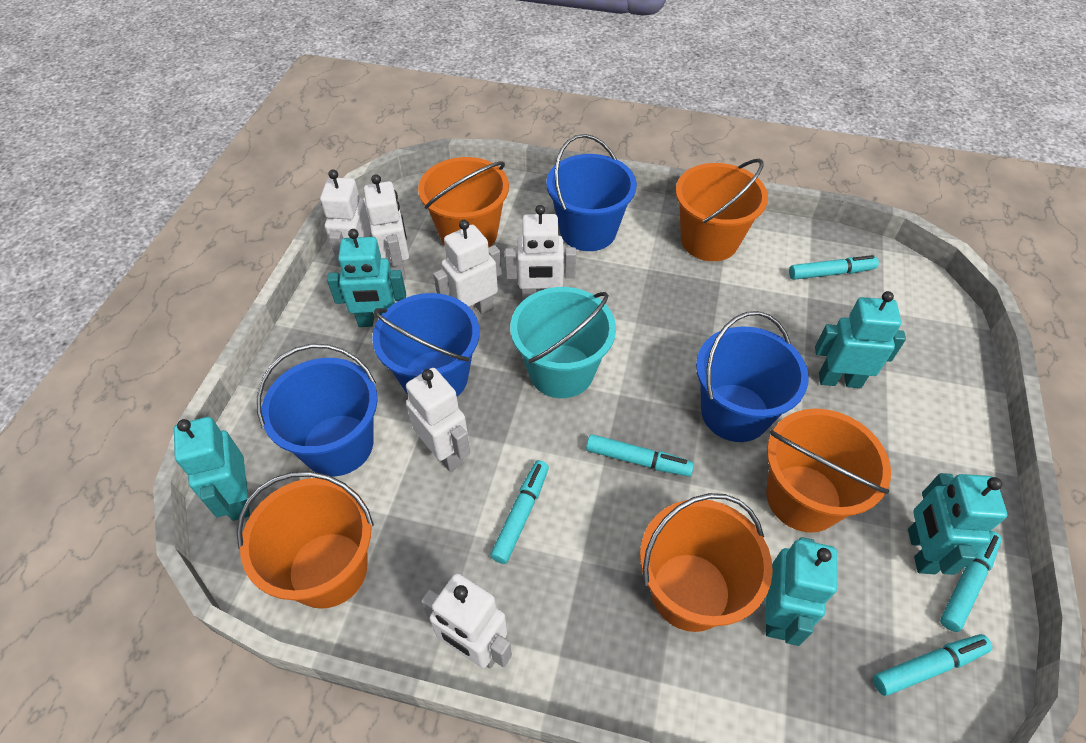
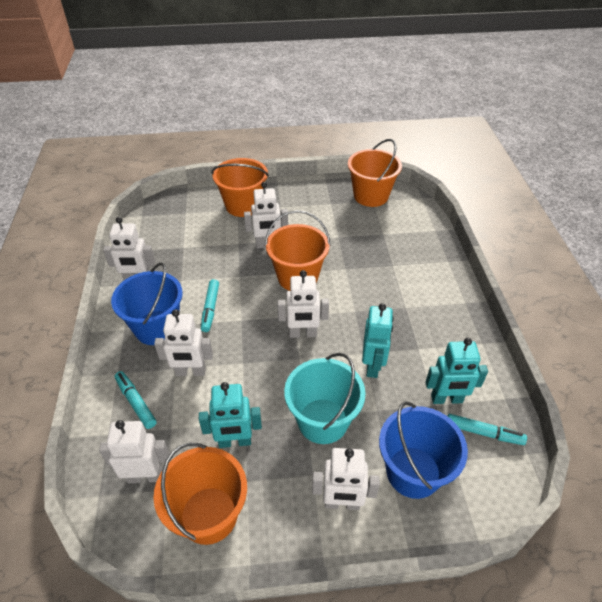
blue bucket: [257,344,378,476] [372,293,480,397] [546,134,637,251] [696,311,809,442] = 4 -> [111,262,183,345] [379,401,468,499] = 2
orange bucket: [237,471,374,609] [418,157,509,247] [640,493,773,632] [676,159,768,261] [766,409,891,533] = 5 -> [153,443,247,545] [211,158,269,217] [265,210,331,291] [348,139,402,207] = 4
turquoise marker: [490,460,549,564] [586,434,694,476] [789,255,879,280] [873,634,992,696] [940,531,1002,632] = 5 -> [115,371,157,429] [201,279,219,332] [448,414,527,445] = 3
turquoise robot: [174,417,250,521] [327,229,406,327] [765,537,837,646] [815,291,906,388] [908,473,1007,575] = 5 -> [199,382,262,448] [362,303,394,378] [425,338,488,404] = 3

